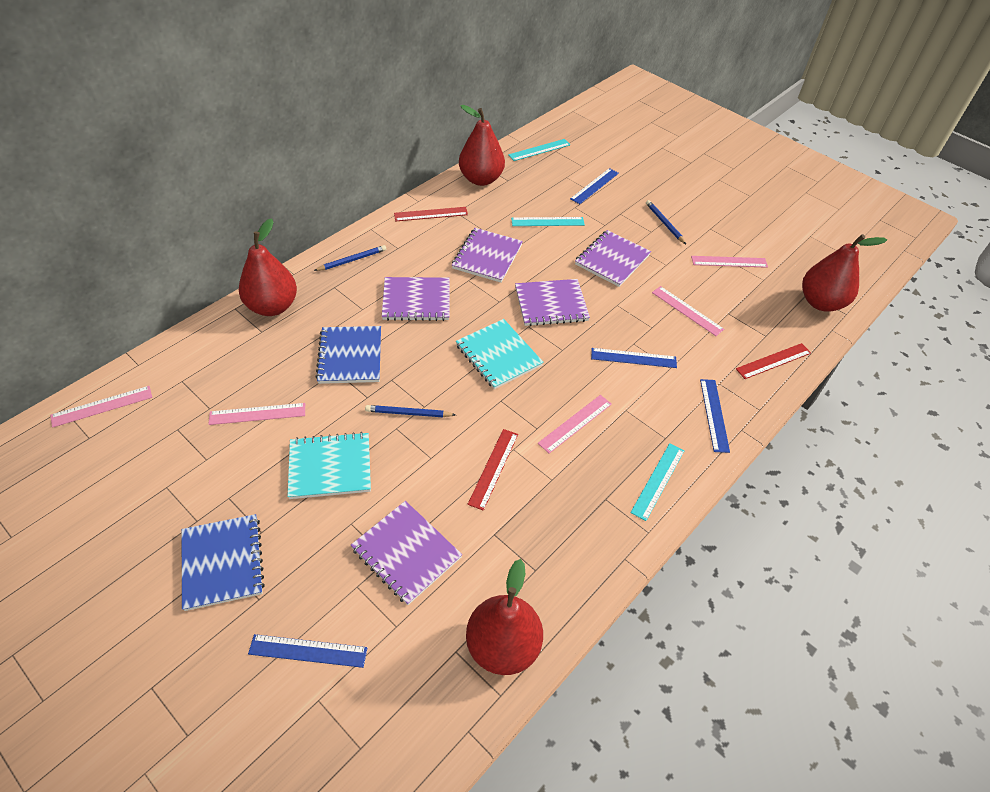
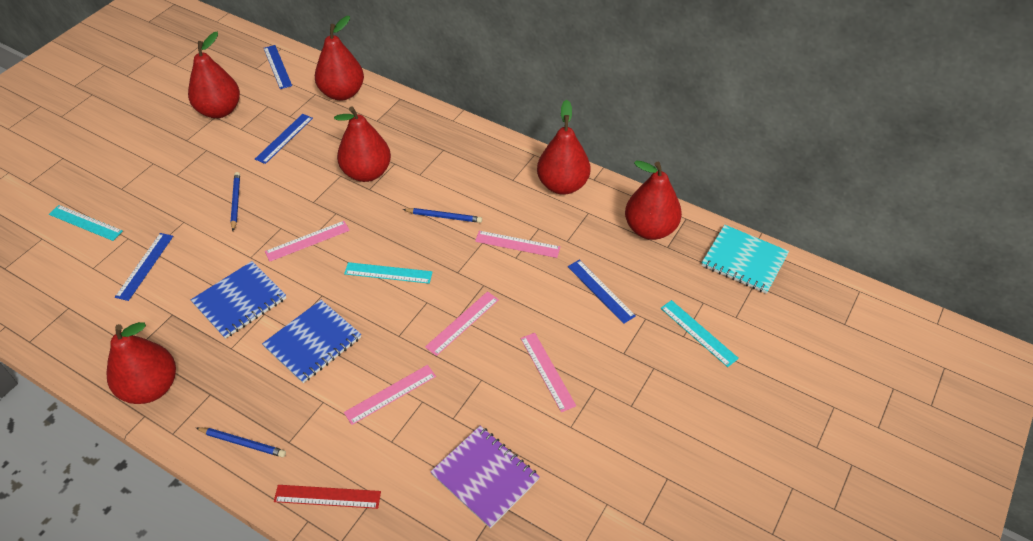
purple notebook: [351,501,462,605] [382,277,450,321] [452,228,523,283] [515,279,590,326] [575,230,651,287] = 5 -> [430,426,540,528] = 1
red pear: [239,218,297,316] [459,105,505,186] [466,559,543,675] [802,234,887,312] = 4 -> [106,322,176,404] [188,32,240,118] [315,16,364,101] [334,106,391,182] [537,100,590,195] [625,161,682,240] = 6
red ruler: [394,207,468,221] [467,429,518,511] [736,343,811,379] = 3 -> [274,485,381,509] = 1
turquoise notebook: [287,432,371,499] [456,319,543,389] = 2 -> [701,225,789,294] = 1

